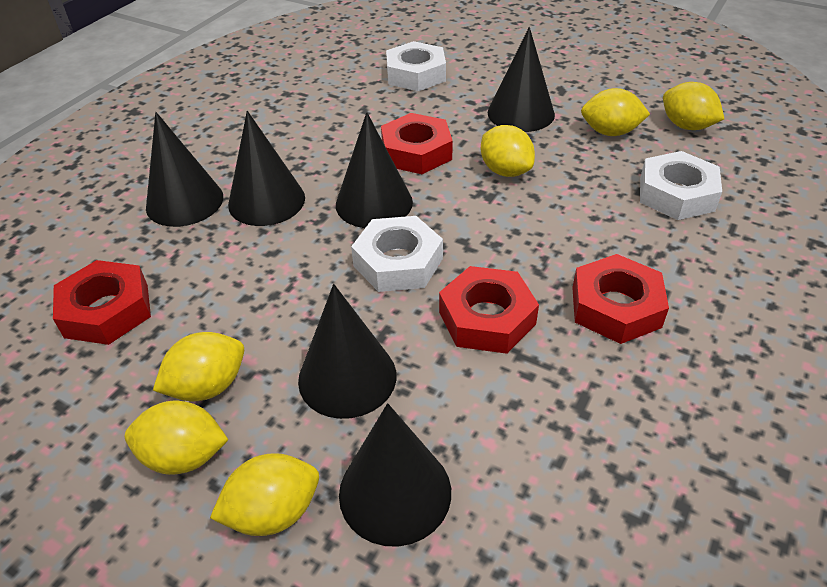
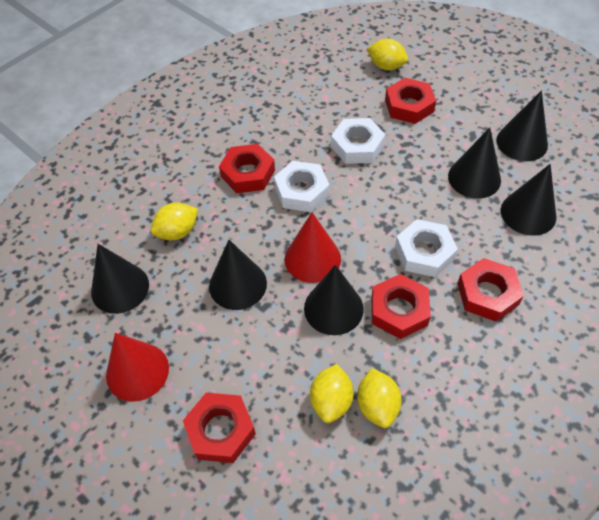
red cone: none = 0 -> [106,333,169,402] [285,212,341,283] = 2
red nut: [53,260,151,345] [381,113,453,174] [439,266,539,354] [572,254,669,344] = 4 -> [183,393,256,463] [219,144,275,193] [372,274,431,339] [385,78,436,124] [457,258,524,322] = 5
yellow lemon: [125,400,228,475] [153,332,244,401] [210,453,319,536] [481,125,535,177] [581,88,650,136] [663,82,724,130] = 6 -> [151,203,198,240] [310,364,354,423] [357,368,402,428] [367,38,408,70] = 4

